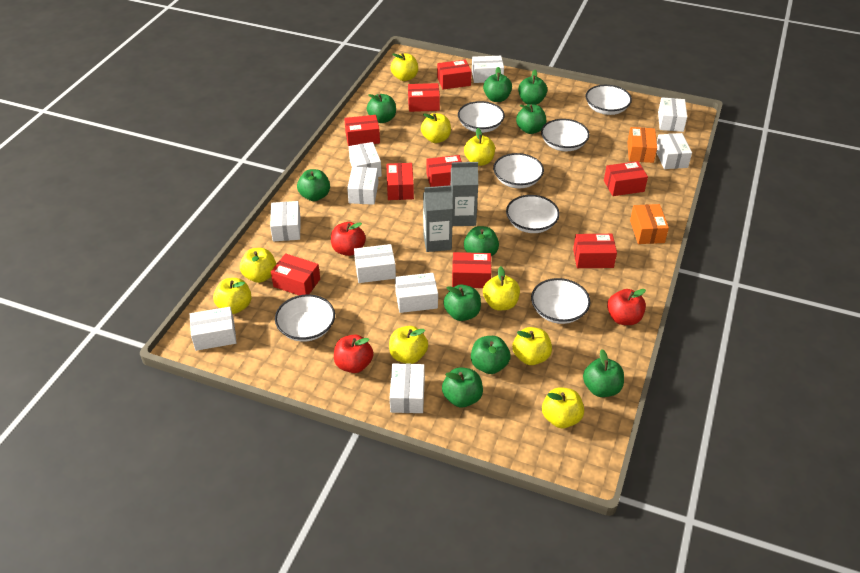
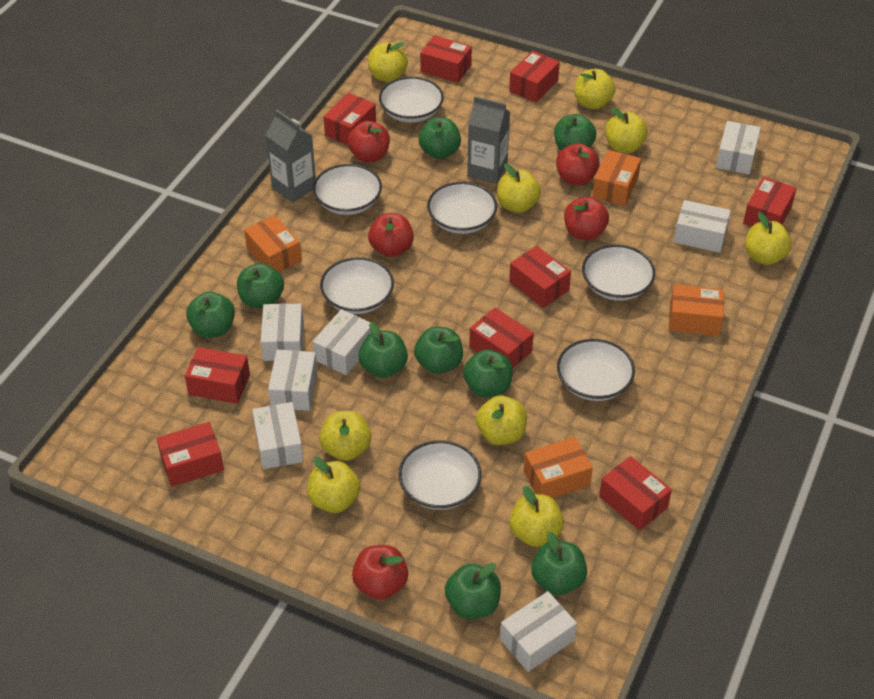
green apple: [297,169,330,201] [367,94,396,123] [442,367,483,407] [444,285,481,321] [464,226,499,257] [471,336,511,374] [483,67,512,102] [516,104,546,134] [518,70,547,105] [583,349,624,397] = 10 -> [186,291,235,338] [237,263,284,308] [358,322,408,378] [414,327,463,374] [419,117,461,159] [445,563,501,619] [463,349,513,397] [531,532,587,595] [554,114,596,150] = 9
orange box: [628,127,657,163] [630,204,669,244] = 2 -> [244,215,302,273] [524,437,593,498] [592,150,641,206] [669,284,724,336] = 4
red apple: [331,222,366,256] [334,335,373,373] [607,289,646,325] = 3 -> [347,121,390,162] [352,545,408,600] [368,213,414,257] [556,143,599,185] [564,197,609,240] = 5
white box: [190,307,236,351] [270,201,300,242] [347,167,379,205] [349,142,382,177] [354,244,396,283] [390,364,425,413] [395,273,438,313] [472,56,504,83] [656,133,692,169] [658,98,687,132] = 10 -> [252,402,303,469] [261,303,304,361] [268,350,317,411] [313,309,372,375] [500,591,577,672] [674,200,731,253] [716,121,761,174] = 7

